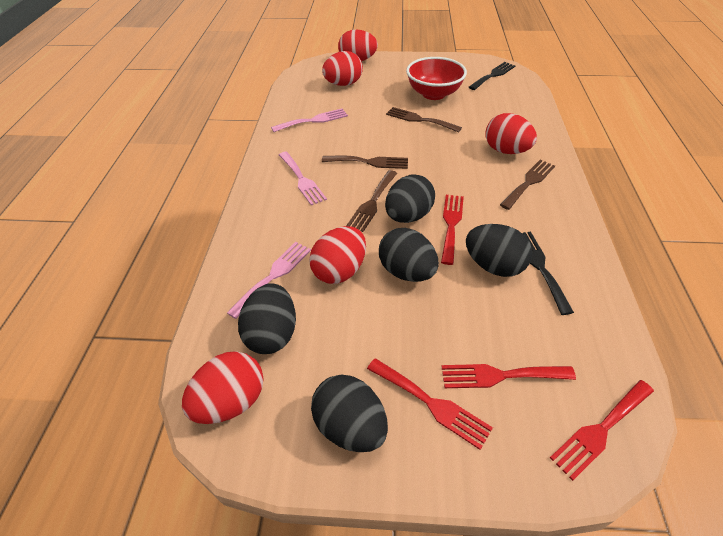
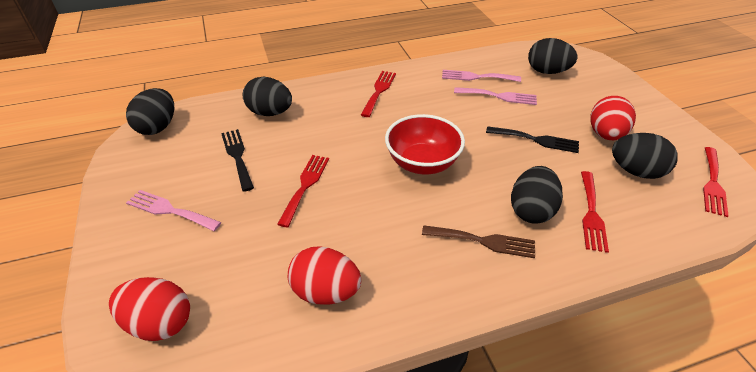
brown fork: [322,156,408,169] [346,170,397,232] [386,107,462,133] [500,160,555,210] = 4 -> [422,225,535,258] = 1
red egg: [182,351,264,424] [309,226,366,284] [322,51,363,86] [338,29,378,61] [485,113,537,154] = 5 -> [109,277,190,341] [288,246,362,304] [591,96,636,140] = 3

